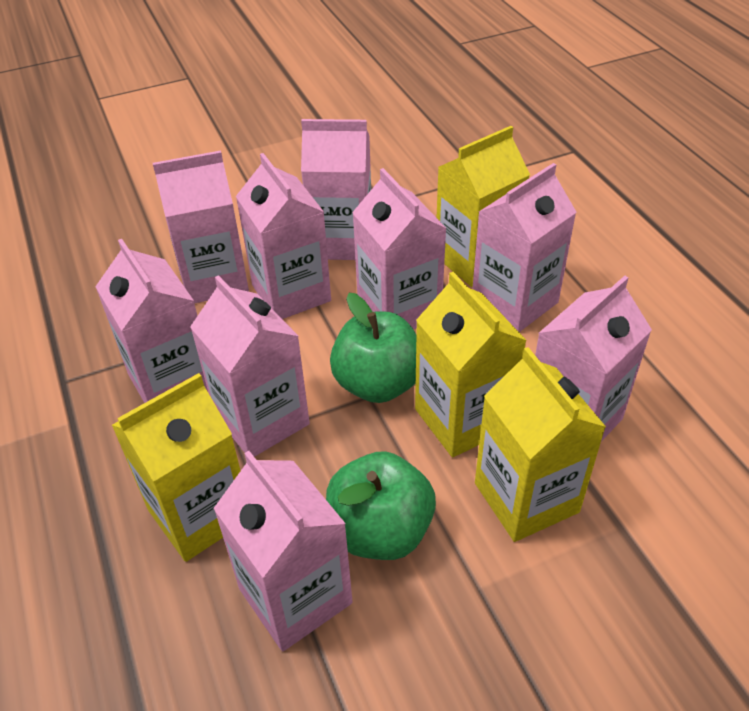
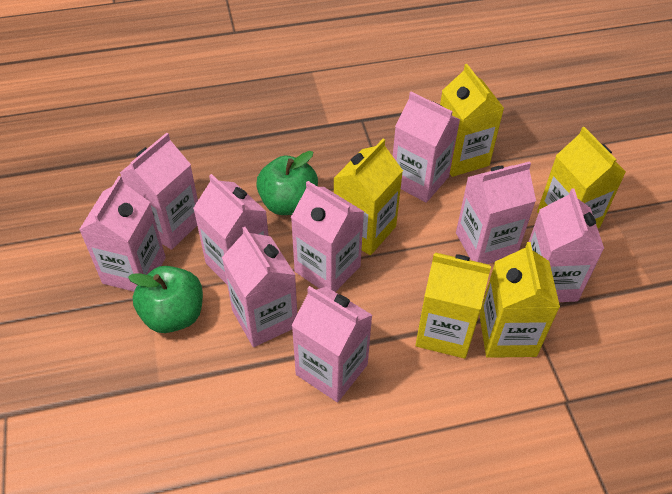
yellow carton: [112,373,241,562] [415,272,527,457] [437,126,530,287] [475,347,606,542] = 4 -> [334,139,403,255] [415,252,491,359] [440,64,504,177] [479,242,560,358] [537,127,626,228] = 5

